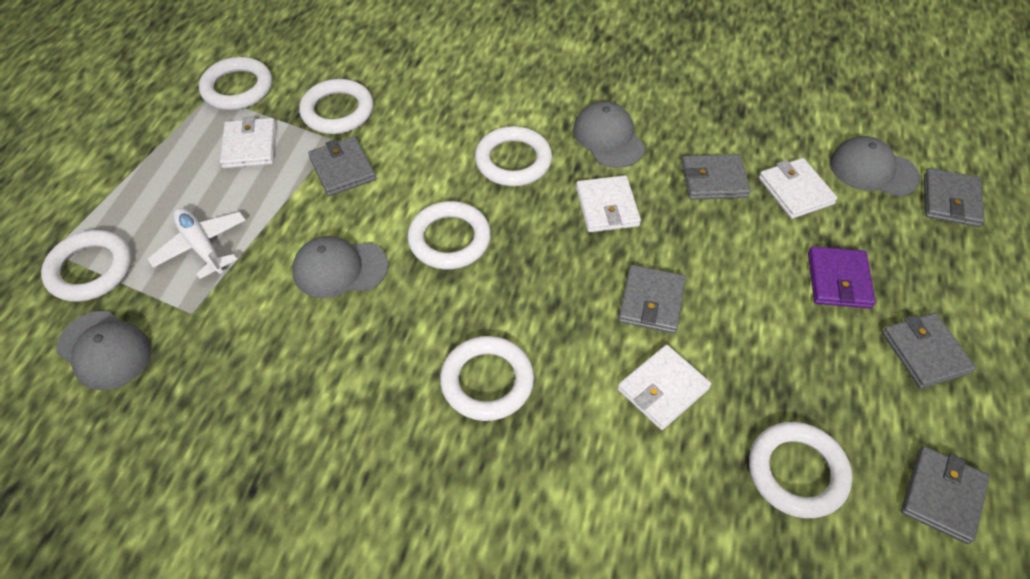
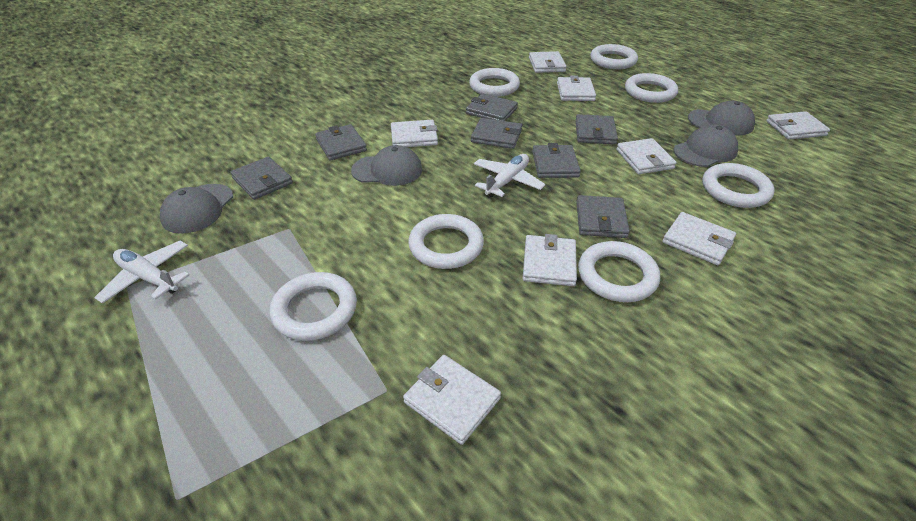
grey wallet: [308,136,376,196] [618,265,686,334] [681,154,751,200] [882,313,976,389] [901,446,990,544] [924,168,985,227] = 6 -> [230,157,293,200] [315,124,367,161] [466,93,518,121] [471,118,522,149] [532,143,581,178] [575,114,618,145] [576,195,630,238] = 7
purple wallet: [808,246,875,308] = 1 -> none = 0
white plane: [148,208,246,279] = 1 -> [94,241,189,304] [474,154,546,197] = 2
white wallet: [220,116,276,168] [576,175,641,232] [618,345,711,430] [759,158,837,219] = 4 -> [391,120,438,147] [403,355,501,445] [523,234,577,286] [529,51,567,73] [557,75,596,101] [616,138,676,174] [663,212,736,265] [766,111,830,140] = 8

